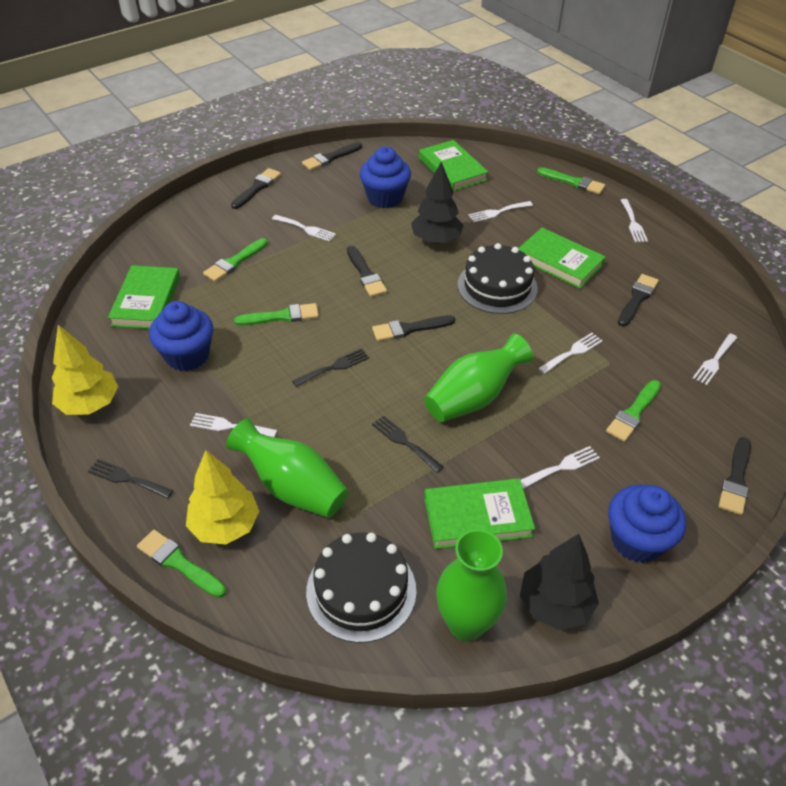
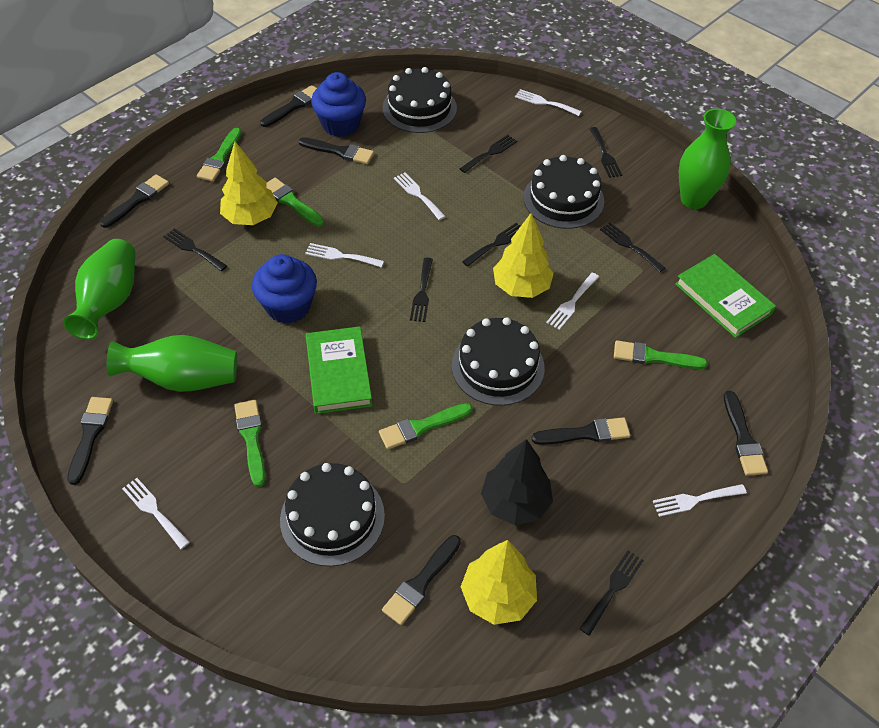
black brush: [231,168,281,209] [302,142,362,171] [347,246,387,297] [372,315,455,341] [618,274,659,326] [718,437,751,515] = 6 -> [67,397,113,485] [100,174,169,228] [260,85,317,127] [299,137,374,164] [382,535,461,625] [532,417,630,445] [724,391,768,476] = 7
black cake: [306,533,416,643] [457,243,538,314] = 2 -> [280,463,385,566] [382,67,457,133] [452,317,545,406] [523,155,604,229] = 4
black fork: [88,459,174,499] [292,348,369,387] [372,415,444,473] = 3 -> [164,228,227,271] [410,258,433,322] [459,135,517,173] [462,223,521,267] [579,550,644,636] [589,127,622,178] [600,223,665,272] = 7
black tree: [411,162,463,244] [520,534,599,630] = 2 -> [481,439,553,525] = 1
blue cupcake: [149,301,213,371] [360,147,411,208] [608,485,686,563] = 3 -> [252,254,317,324] [311,72,366,137] = 2
green book: [108,265,180,329] [419,140,488,192] [424,478,535,549] [518,228,606,289] = 4 -> [306,326,373,414] [675,254,776,338] = 2
white fork: [190,413,277,438] [272,215,336,242] [468,201,533,222] [521,446,600,489] [538,333,603,374] [621,199,648,242] [693,334,737,385] = 7 -> [122,478,190,549] [305,243,384,268] [394,172,446,220] [515,89,582,116] [546,273,599,330] [653,484,747,517] = 6
yellow tree: [52,325,118,415] [186,450,259,544] = 2 -> [220,142,278,225] [461,540,537,625] [493,213,554,298] = 3

